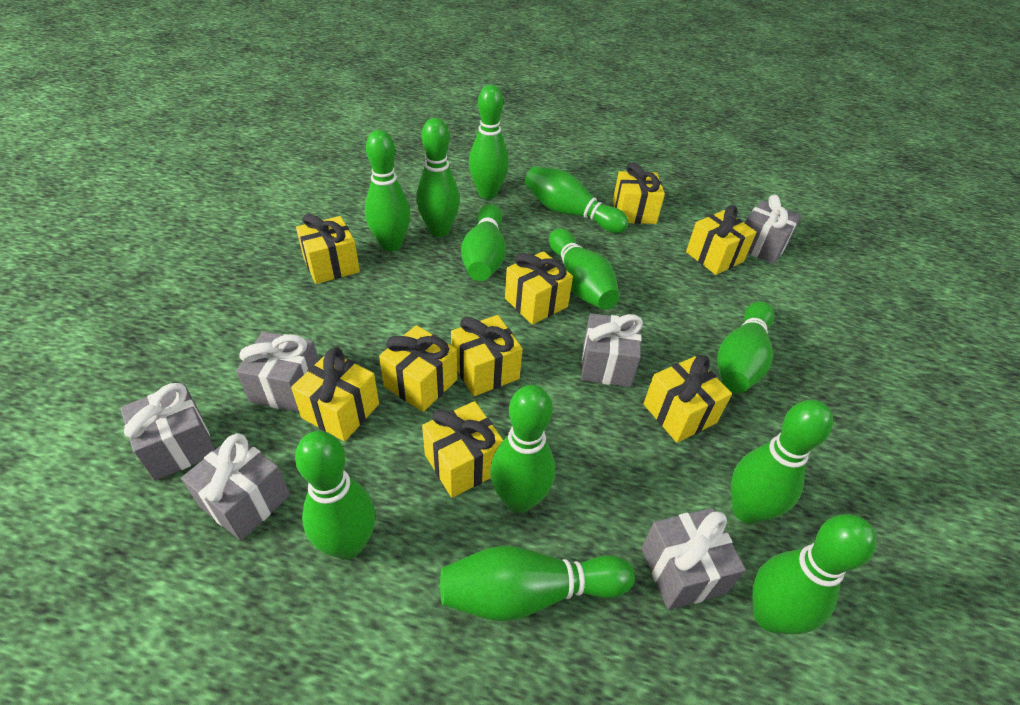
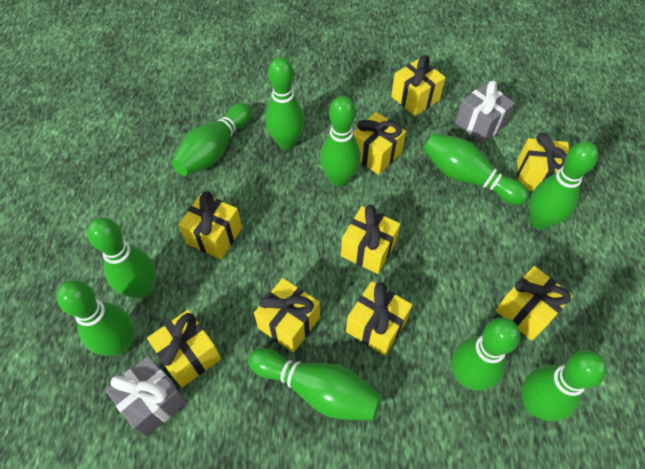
green bowling pin: [295,431,375,560] [365,130,410,251] [416,118,460,237] [440,546,635,622] [461,204,506,281] [469,85,509,199] [490,385,555,513] [525,166,629,233] [549,228,620,310] [717,301,774,393] [731,400,833,524] [752,514,876,634] = 12 -> [57,280,134,356] [87,218,156,299] [172,103,252,176] [248,348,382,421] [266,57,305,150] [320,96,361,187] [423,133,529,205] [452,317,520,391] [522,350,607,421] [529,141,598,229] = 10
grey gift: [120,383,215,481] [181,433,290,541] [236,331,319,412] [581,313,643,387] [641,508,746,610] [745,195,801,264] = 6 -> [105,355,187,437] [455,81,515,143] = 2

